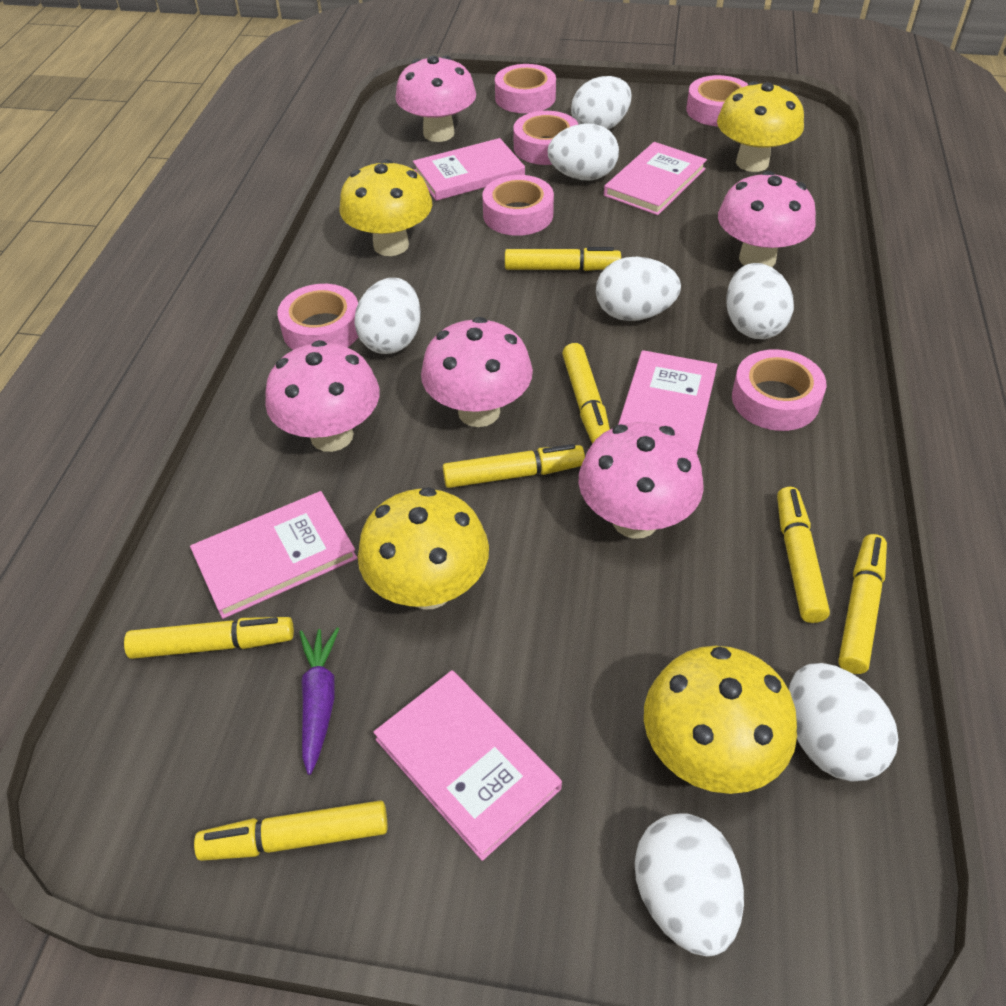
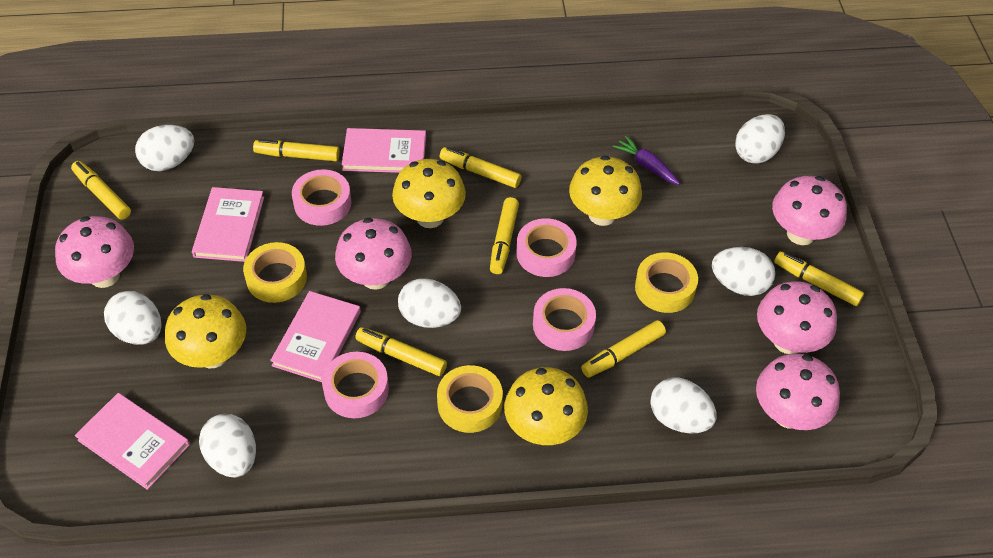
pink book: [190,491,357,619] [373,670,562,861] [413,138,525,201] [604,142,707,215] [618,350,717,453] = 5 -> [75,393,190,490] [192,187,264,262] [270,291,361,382] [342,128,426,173] = 4
pink tape: [277,284,358,350] [482,175,554,236] [495,64,556,113] [513,111,578,165] [686,75,748,126] [732,349,826,431] = 6 -> [292,169,352,226] [322,352,389,418] [517,218,577,277] [533,288,596,351] = 4
yellow tape: none = 0 -> [243,242,307,303] [437,365,503,433] [635,252,698,313] = 3

